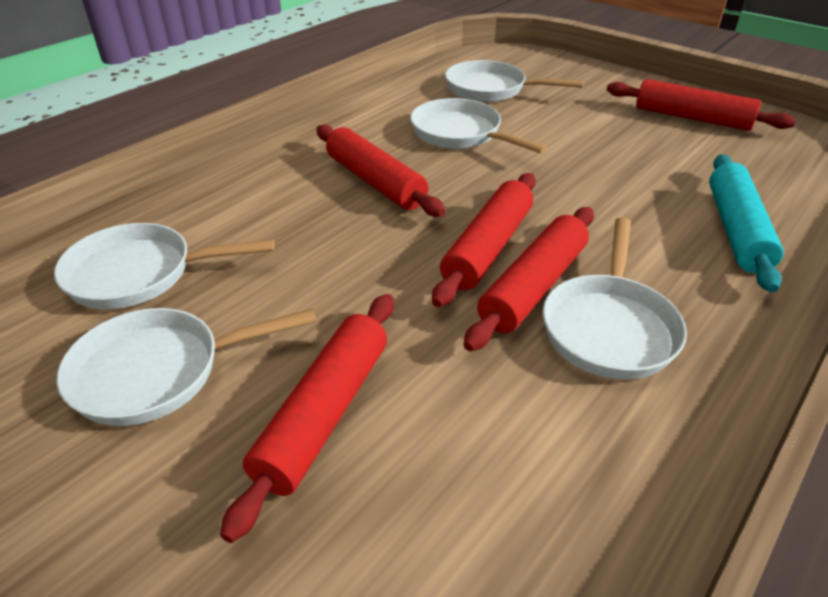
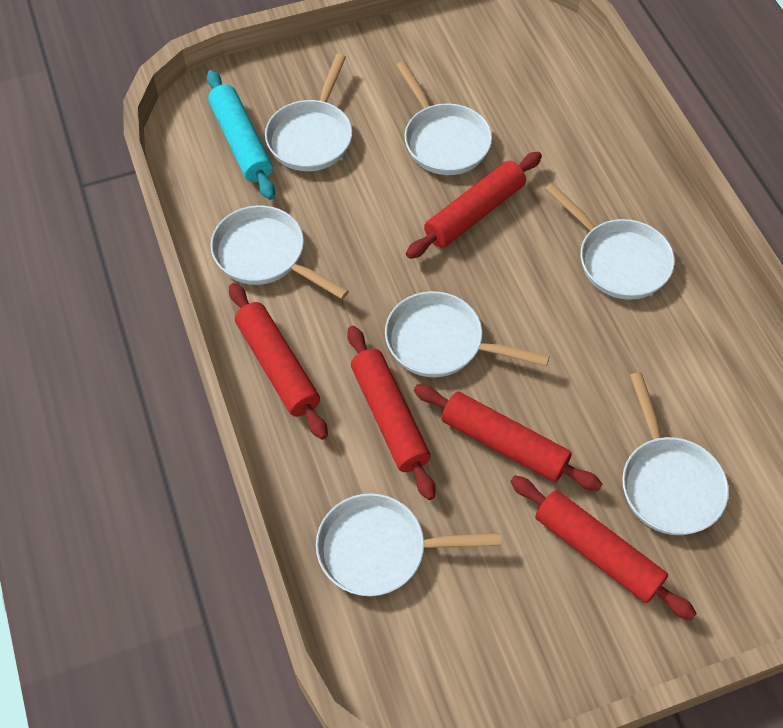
white pan: [54,223,274,309] [57,308,317,426] [410,98,548,154] [445,60,584,102] [542,217,687,379] = 5 -> [211,205,349,299] [265,54,352,171] [316,493,501,596] [385,291,550,377] [396,61,492,175] [545,183,675,300] [622,372,729,535] = 7

